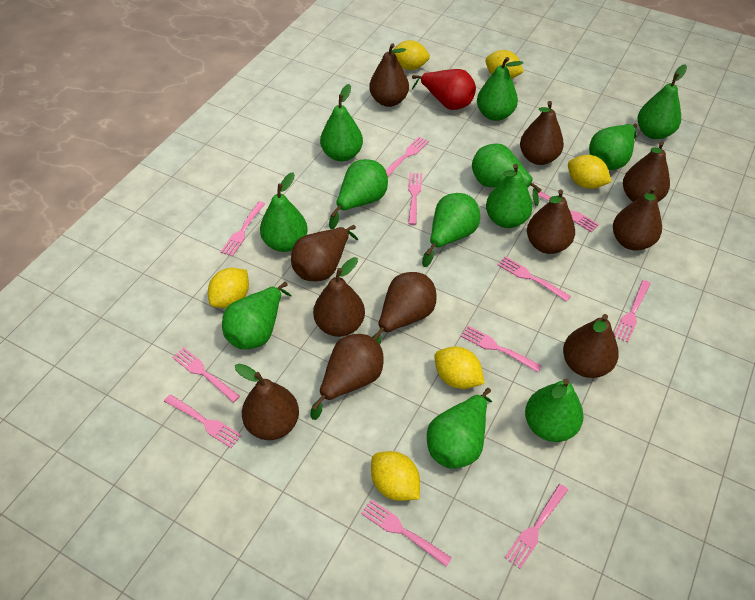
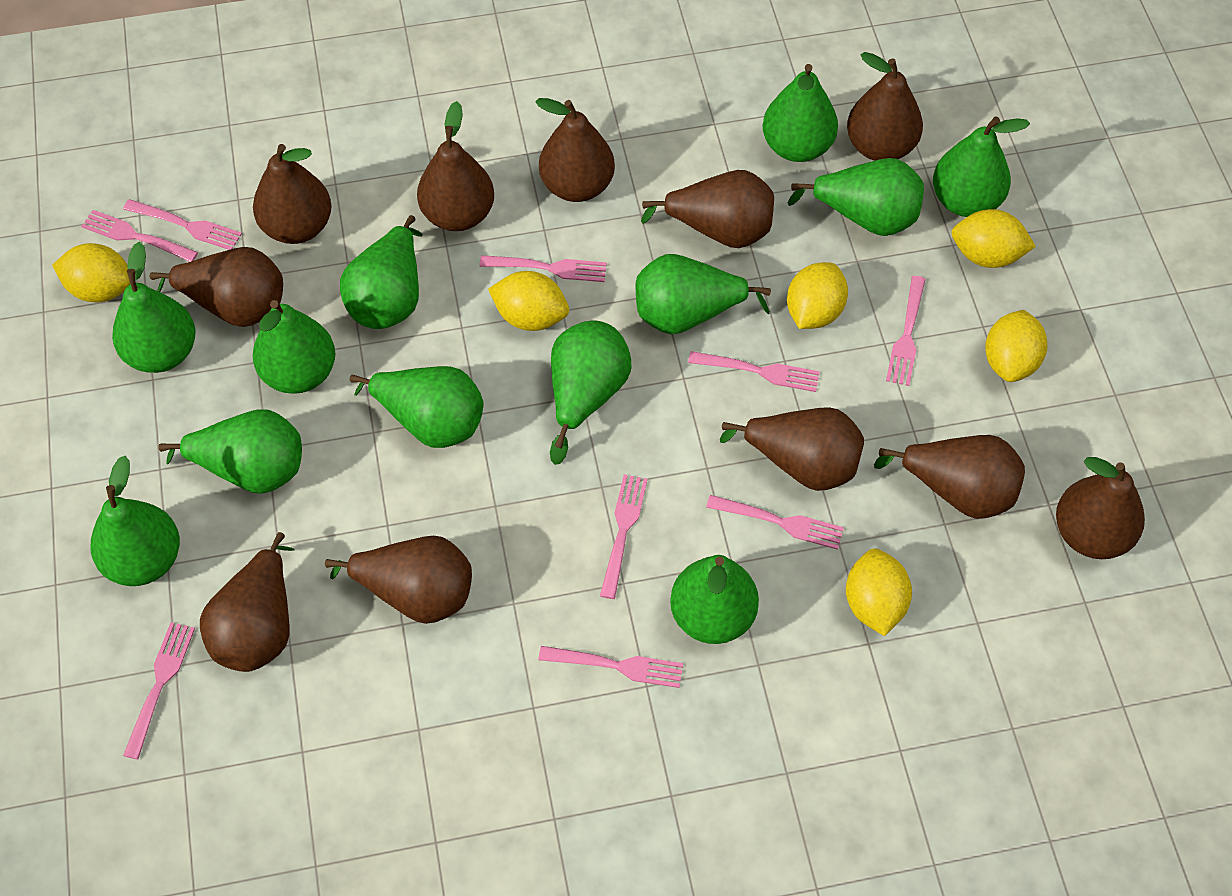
pink fork: [164,394,242,448] [172,347,240,403] [221,201,265,257] [361,500,452,567] [386,137,429,177] [408,173,422,225] [461,326,542,372] [498,256,571,302] [505,484,568,569] [538,191,599,232] [614,280,651,342] = 11 -> [81,210,198,262] [123,199,242,250] [123,622,195,759] [480,255,607,282] [538,646,683,688] [600,474,648,599] [688,351,820,392] [706,495,844,550] [886,276,926,386] = 9
red pear: [412,69,476,110] = 1 -> none = 0

